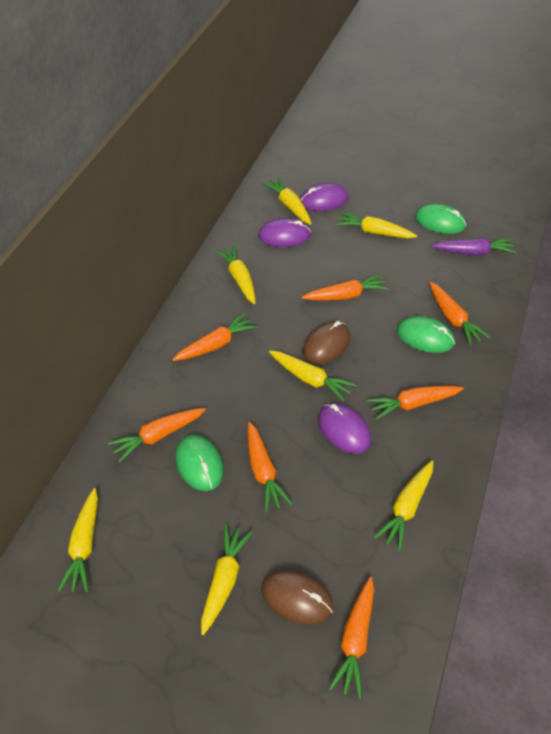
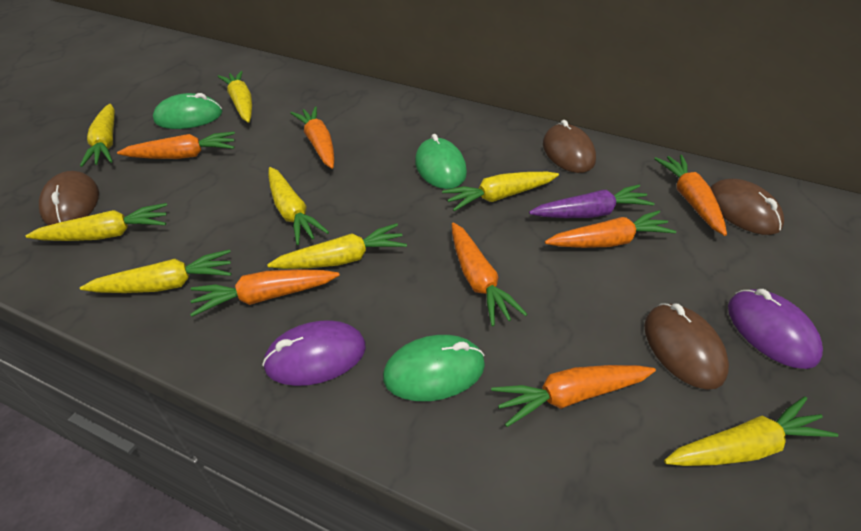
brown mouse: [261,570,333,625] [302,321,350,364] = 2 -> [39,171,99,225] [543,120,596,173] [644,303,729,390] [710,179,784,235] = 4
purple mouse: [258,218,311,247] [300,183,349,211] [318,403,371,454] = 3 -> [262,320,366,386] [728,289,823,369] = 2
yellow carrot: [58,488,98,592] [201,524,253,635] [215,245,256,304] [262,177,312,225] [269,351,357,401] [336,212,417,238] [374,461,433,551] = 7 -> [26,203,167,241] [80,104,115,167] [80,249,231,293] [217,71,252,123] [267,223,407,269] [268,167,329,245] [442,172,559,211] [664,396,839,466] = 8

